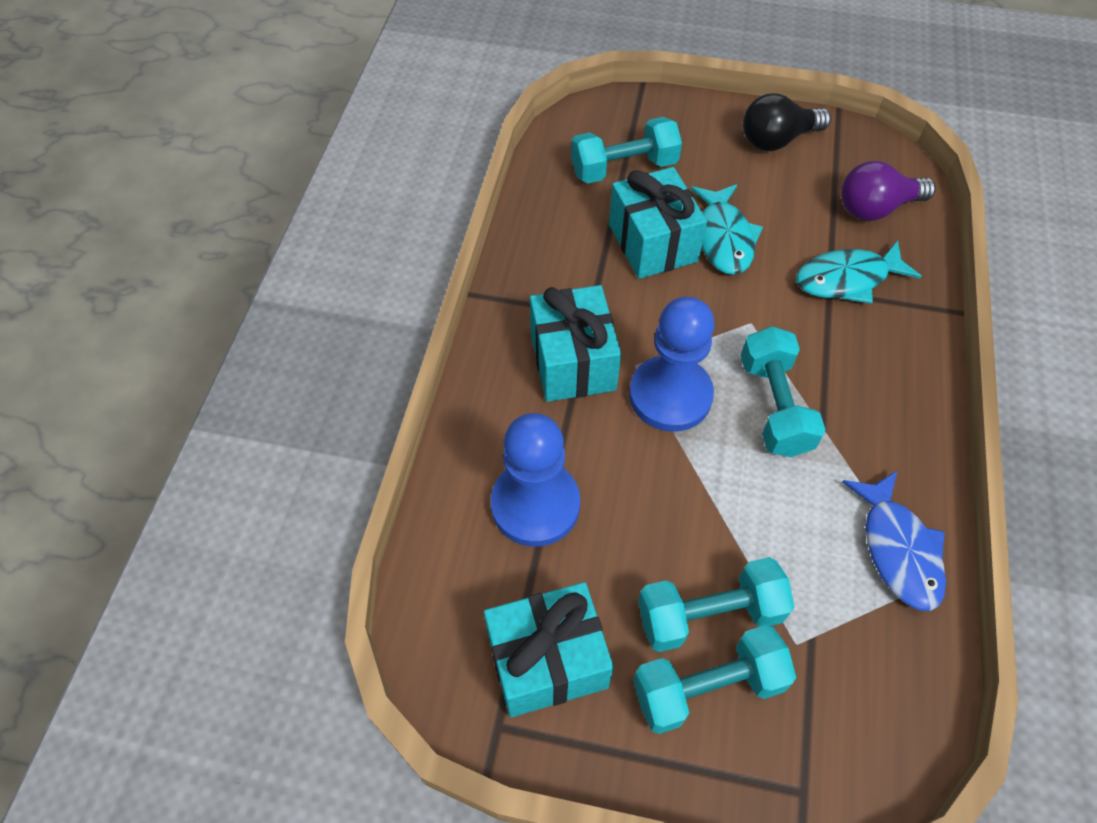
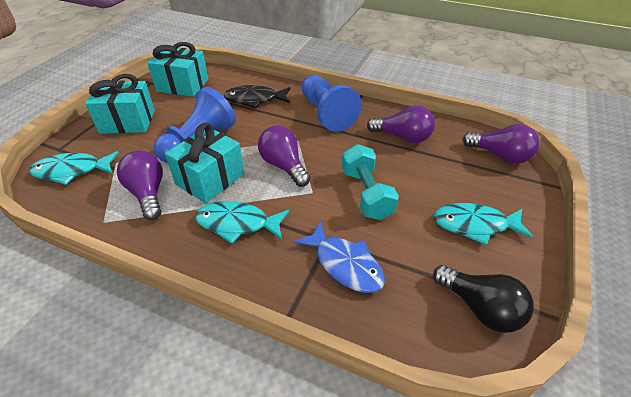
black fish: none = 0 -> [224,85,290,108] = 1
purple light bulb: [841,161,936,221] = 1 -> [117,151,163,220] [258,126,310,187] [367,105,435,143] [462,124,539,164] = 4
turquoise dumbbell: [571,117,682,183] [633,625,796,734] [638,557,795,652] [741,326,826,457] = 4 -> [342,144,399,220] = 1
turquoise fish: [691,184,763,275] [796,240,922,304] = 2 -> [29,151,119,185] [195,201,289,244] [434,203,533,245] = 3

